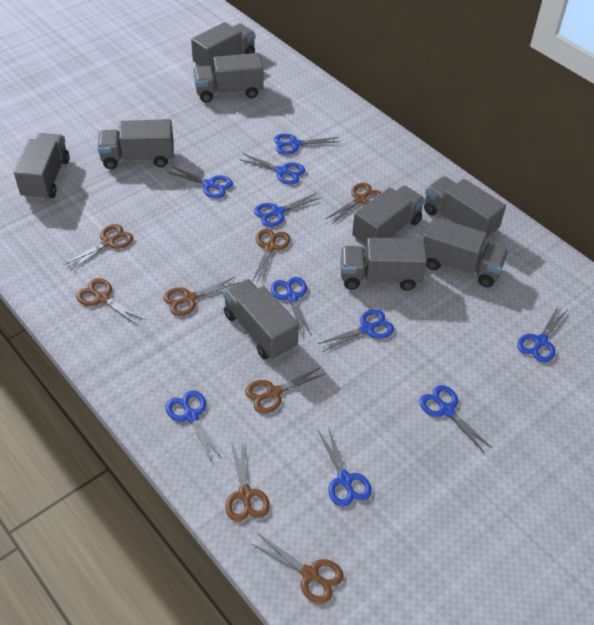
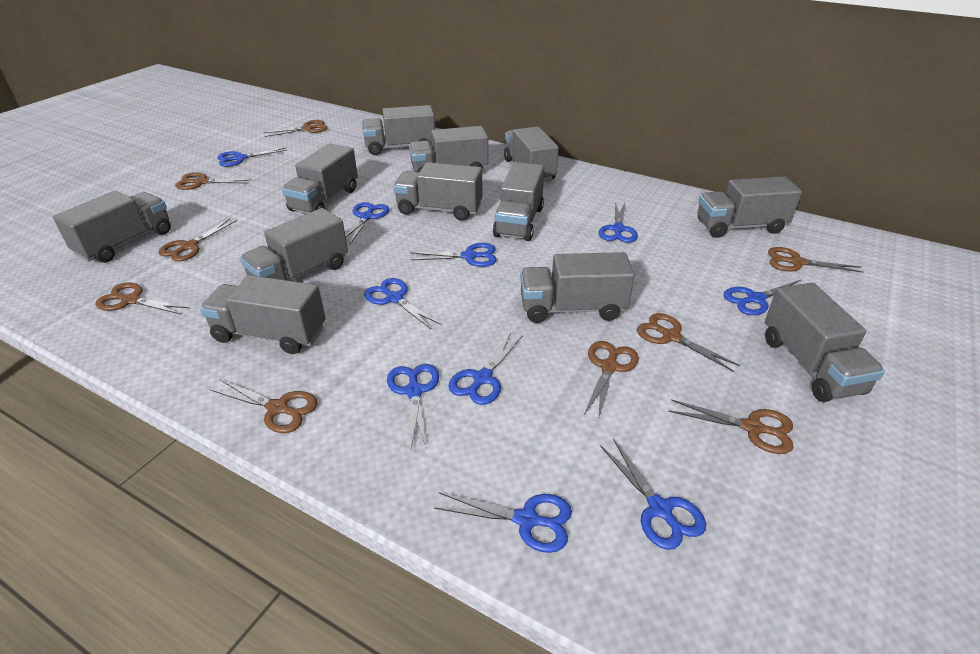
brown scissors: [64,224,133,270] [76,278,145,325] [163,276,240,316] [226,442,270,522] [245,366,327,414] [252,229,290,282] [252,534,344,604] [326,183,381,225] = 8 -> [96,282,189,314] [158,219,237,261] [175,172,252,190] [210,379,318,433] [263,120,328,137] [584,341,639,420] [637,313,740,372] [669,399,793,454] [768,247,864,273] = 9
grey truck: [14,133,70,200] [98,119,174,169] [191,22,256,73] [193,53,263,103] [223,279,299,360] [340,238,427,291] [352,185,425,247] [424,176,506,240] [424,217,509,287] = 9 -> [53,191,171,263] [200,275,325,354] [240,208,348,281] [282,143,358,213] [362,105,435,155] [393,162,482,221] [409,126,488,172] [493,162,544,241] [504,126,559,181] [520,252,635,323] [697,176,802,238] [765,283,885,402] = 12

